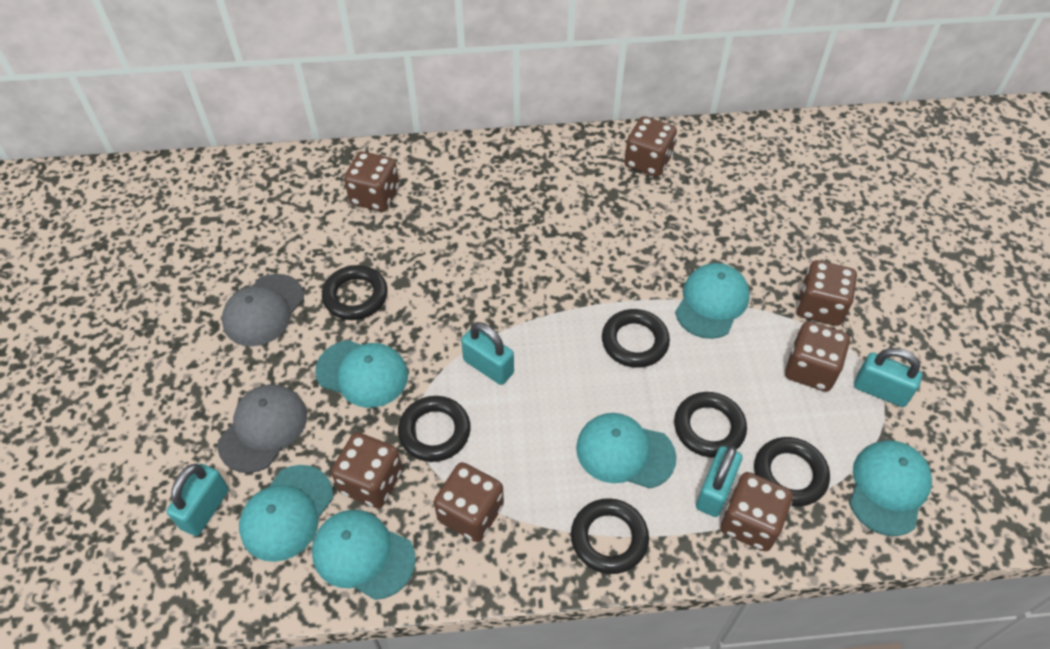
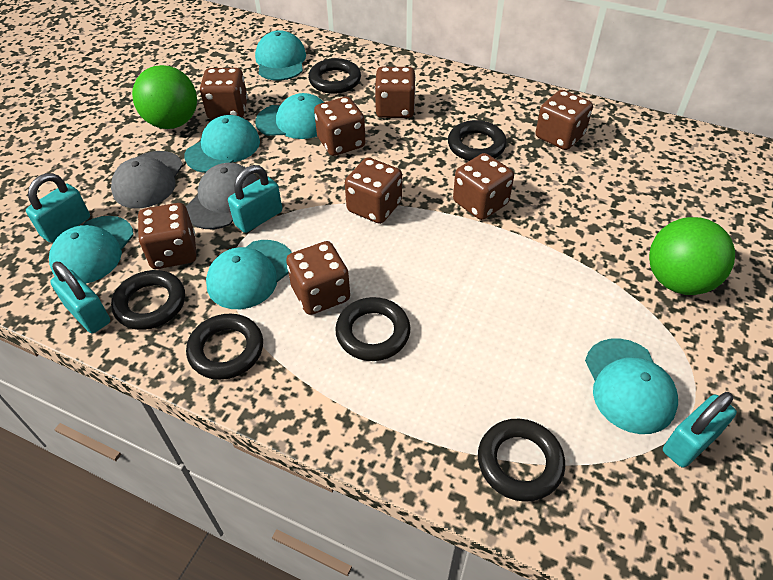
brown dice: [331,432,403,508] [344,151,399,212] [434,462,504,542] [624,116,677,177] [721,472,793,551] [785,321,850,392] [797,260,857,326] = 7 -> [138,203,197,269] [200,68,248,119] [286,241,350,315] [314,97,365,156] [345,158,402,224] [375,67,416,118] [453,153,514,220] [535,90,593,150] = 8
green ball: none = 0 -> [132,65,197,129] [649,217,735,295] = 2

